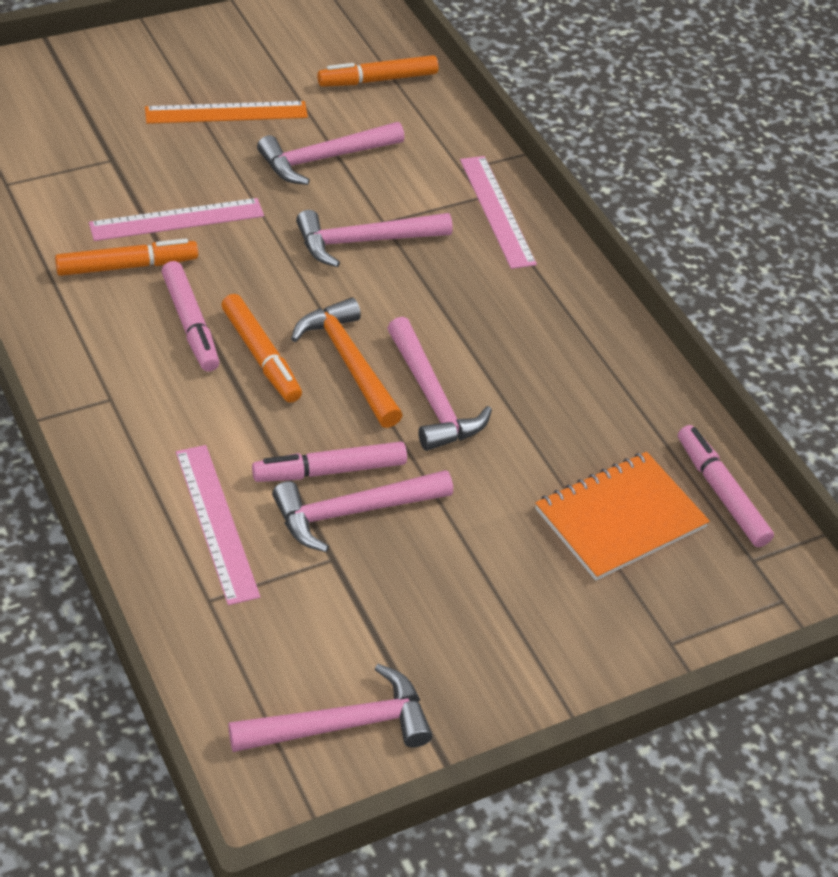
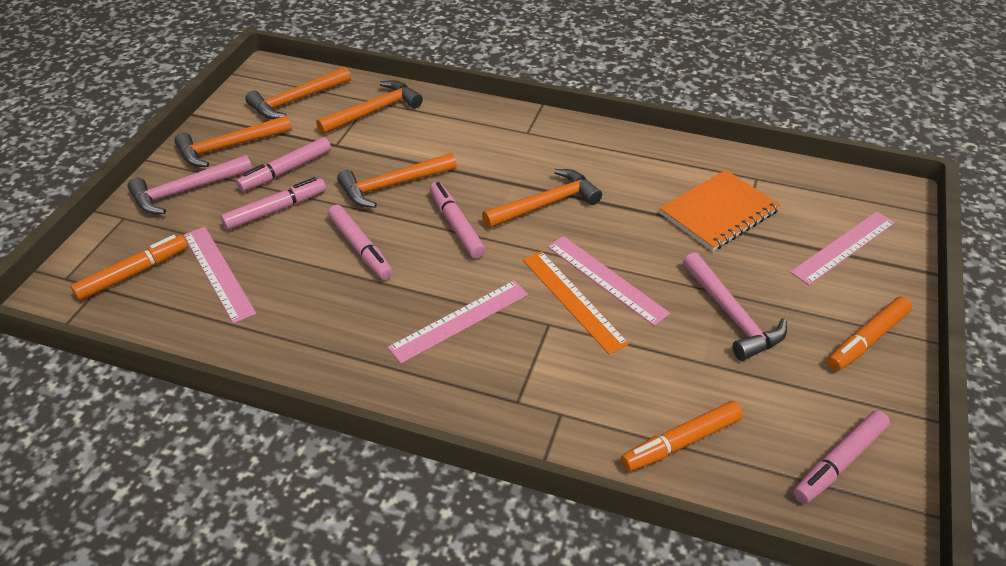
orange hammer: [291,297,403,428] = 1 -> [174,115,292,167] [245,67,351,119] [316,80,423,135] [337,153,457,208] [482,169,602,228] = 5
pink hammer: [228,664,432,752] [257,122,405,185] [272,470,453,552] [296,210,453,267] [387,317,492,451] = 5 -> [128,155,252,214] [682,252,787,361] = 2
pink marker: [161,261,219,372] [252,442,407,482] [678,425,774,547] = 3 -> [221,177,326,230] [236,137,331,191] [328,205,393,280] [430,182,486,258] [793,410,890,504] = 5
pink ruler: [89,198,264,241] [176,445,260,605] [460,156,537,269] = 3 -> [184,227,256,324] [388,281,528,363] [548,236,670,326] [790,211,895,285] = 4

